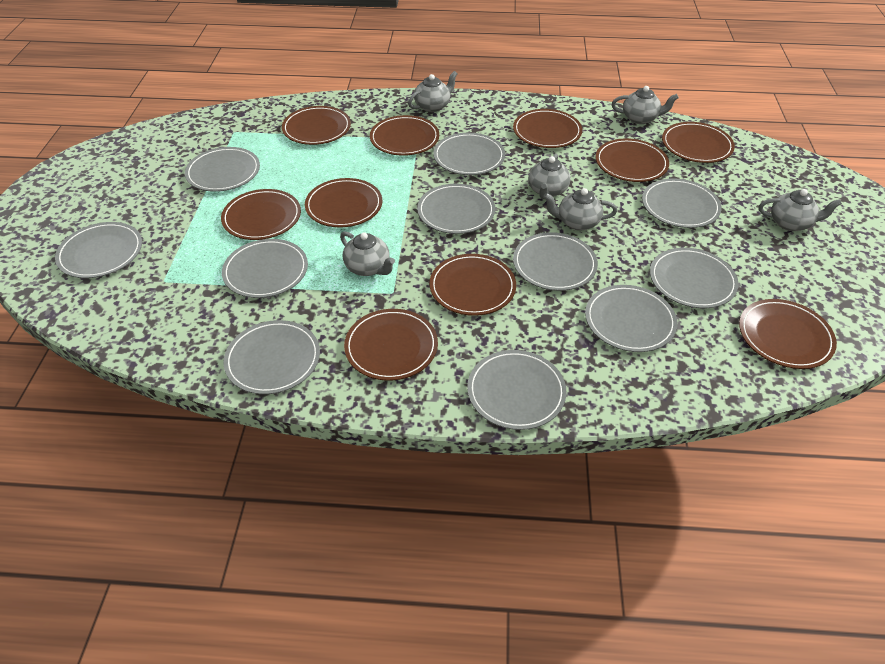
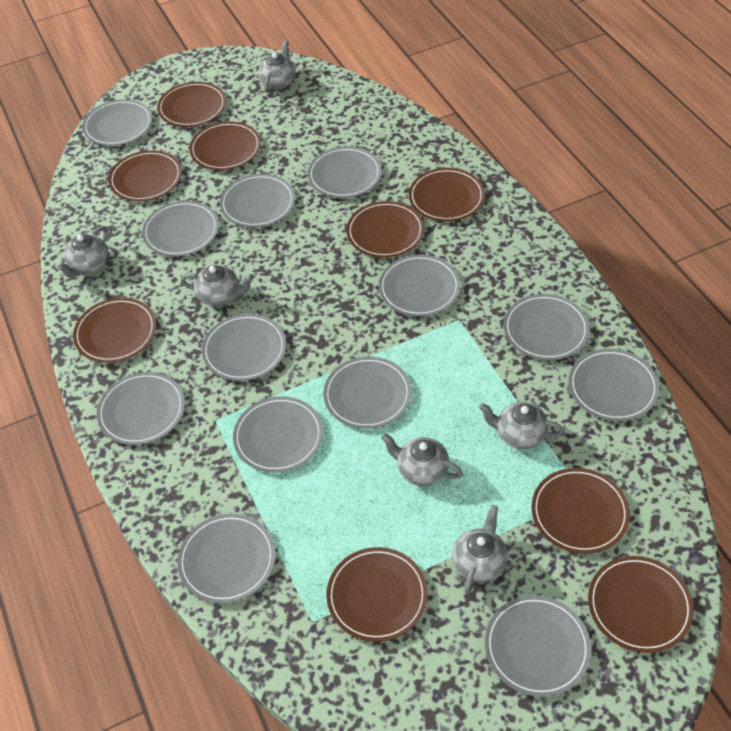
brown plate: [221,189,301,240] [282,106,351,145] [305,178,382,228] [344,309,438,381] [370,115,439,156] [430,254,516,316] [513,109,582,148] [596,138,669,182] [662,122,735,163] [739,299,837,369] = 10 -> [73,298,156,363] [108,150,182,201] [157,82,226,127] [189,122,261,170] [326,547,428,642] [346,201,424,258] [409,168,485,221] [532,468,630,554] [588,556,694,653] = 9
grey plate: [55,222,142,278] [185,147,260,192] [222,239,308,298] [224,320,320,394] [417,184,495,234] [433,133,505,175] [467,350,567,430] [513,233,598,291] [585,285,677,352] [642,178,722,228] [650,248,738,308] = 11 -> [82,99,152,146] [97,372,185,445] [142,201,219,257] [177,514,276,603] [202,314,286,381] [220,174,295,227] [233,396,323,473] [308,147,382,198] [323,357,412,429] [379,255,461,316] [485,595,591,697] [504,294,590,360] [569,349,659,421] = 13

